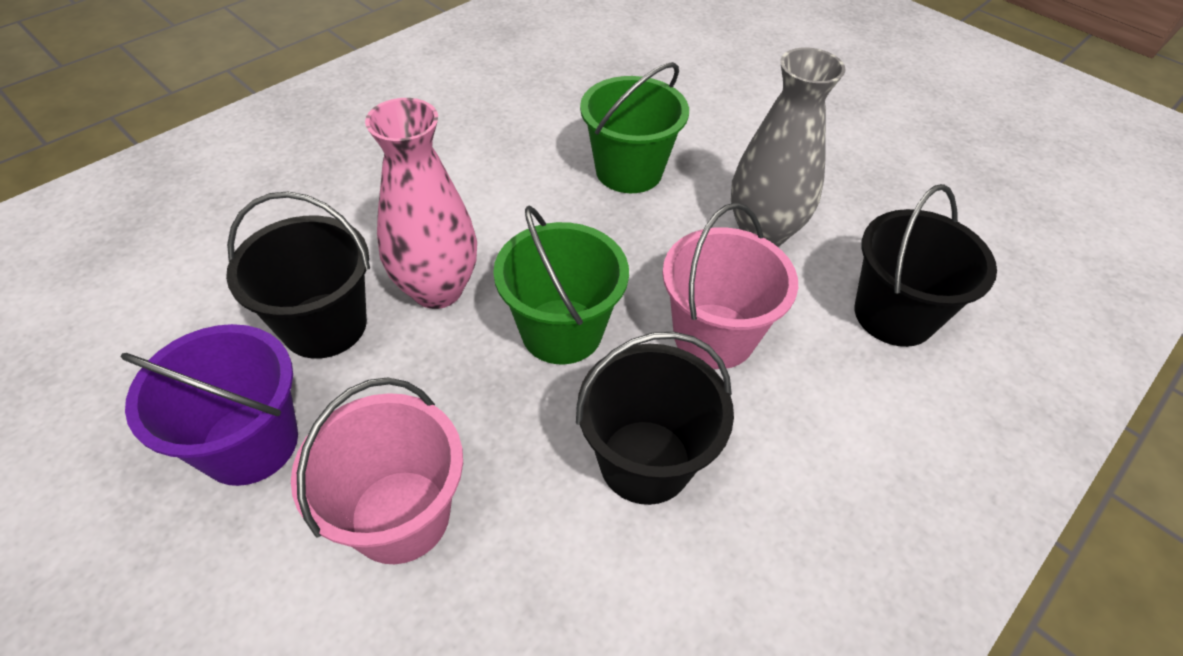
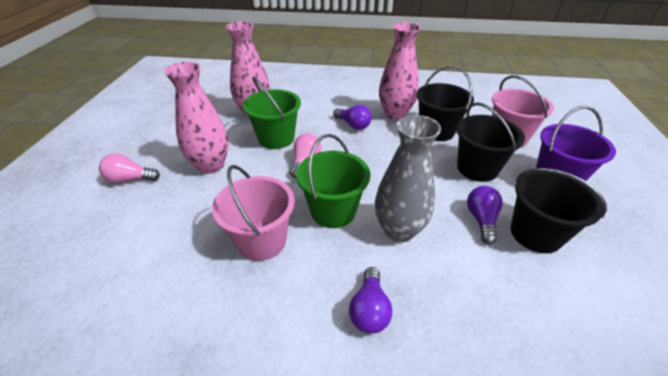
pink light bulb: none = 0 -> [99,153,160,183] [290,133,321,178] = 2
pink vase: [365,98,477,309] = 1 -> [164,62,229,174] [226,21,270,117] [379,22,421,119] = 3
purple light bulb: none = 0 -> [333,105,372,130] [349,267,392,334] [467,186,503,244] = 3

